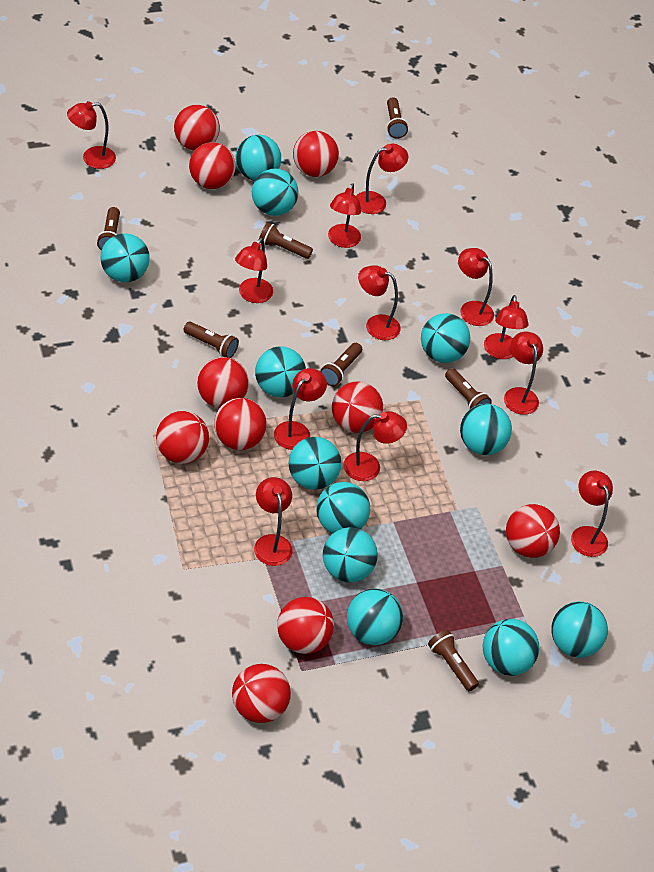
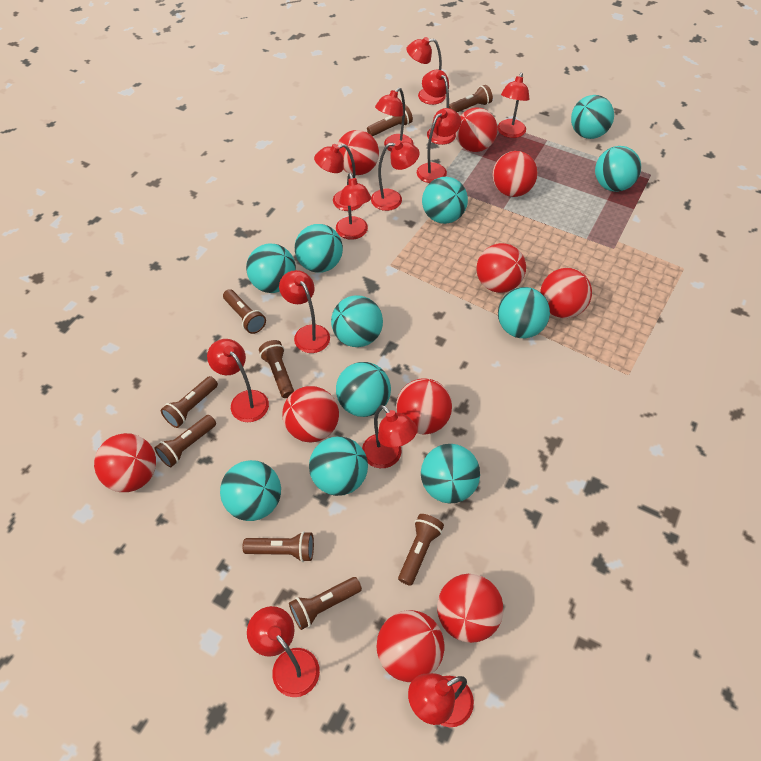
brown flashlight: [97,207,120,251] [184,322,239,358] [259,222,313,259] [320,343,362,386] [387,97,408,139] [428,630,479,691] [445,368,492,409] = 7 -> [155,415,216,467] [161,376,218,428] [223,289,266,334] [242,531,314,562] [259,340,294,398] [289,577,362,630] [367,105,413,136] [398,514,444,586] [449,85,493,112] = 9
red lamp: [67,101,116,169] [235,238,273,303] [254,477,293,566] [274,368,327,450] [328,183,361,248] [344,411,407,481] [356,144,408,214] [358,265,401,340] [458,248,494,326] [484,295,529,359] [504,332,543,415] [571,471,613,557] = 12 -> [207,339,269,422] [247,606,320,697] [279,270,330,353] [314,144,362,211] [336,173,371,240] [362,405,417,468] [371,140,420,211] [375,88,413,152] [406,37,446,105] [408,673,474,727] [417,108,461,183] [422,70,456,145] [497,73,530,138] = 13
turquoise ball: [100,233,150,282] [235,135,281,181] [252,169,299,216] [255,346,306,397] [289,437,342,490] [316,482,370,533] [323,527,378,583] [347,589,403,645] [421,313,470,363] [460,404,512,455] [483,619,539,676] [552,601,608,658] = 12 -> [220,460,281,521] [246,244,296,293] [295,224,343,273] [309,436,368,496] [331,295,383,347] [336,362,391,417] [421,444,480,503] [422,177,468,224] [498,287,550,338] [571,95,614,139] [595,146,641,192] = 11

